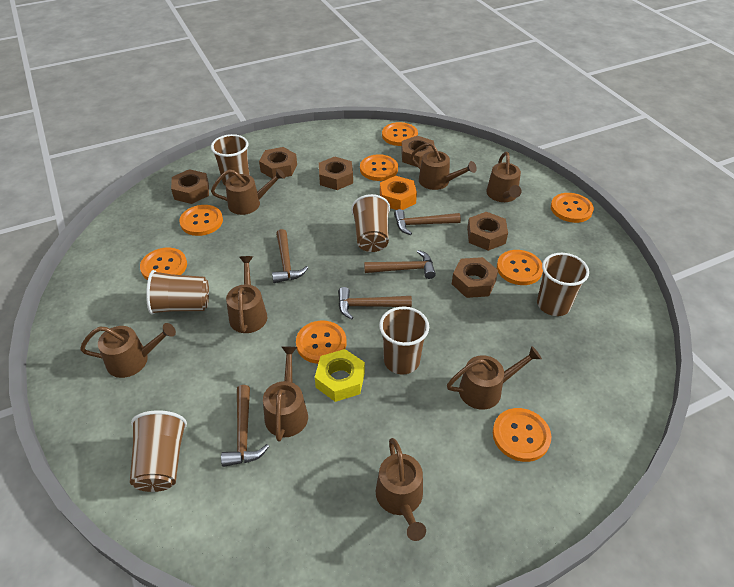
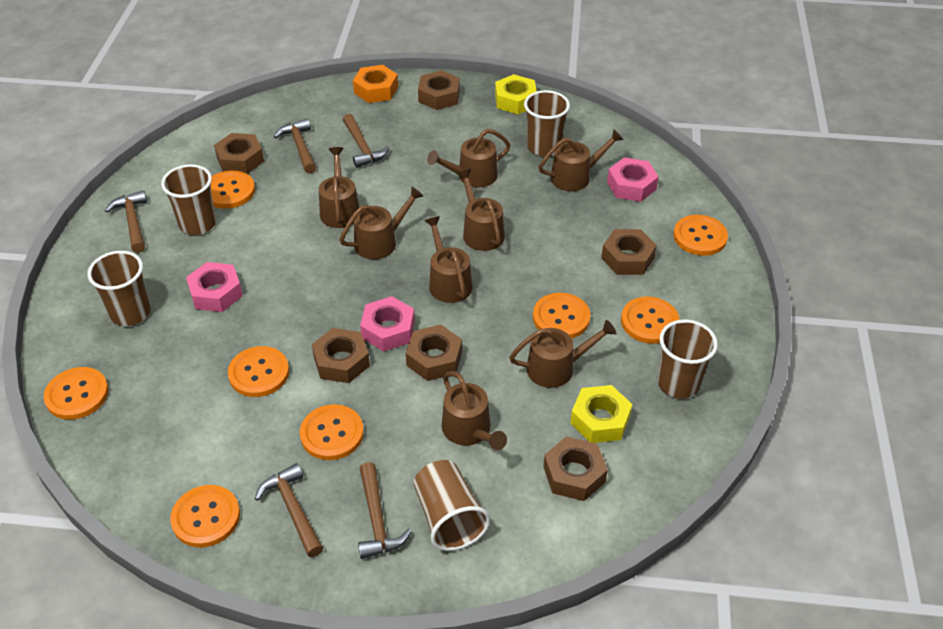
brown cup: [130,410,187,492] [146,270,209,315] [211,134,250,186] [351,194,390,252] [379,307,429,374] [537,253,589,316] = 6 -> [88,251,151,326] [161,164,216,235] [414,460,490,551] [524,90,570,157] [657,319,718,399] = 5
pink nut: none = 0 -> [186,262,243,312] [360,296,415,351] [607,157,659,202] = 3
yellow nut: [315,349,365,402] = 1 -> [495,74,537,114] [570,385,633,443] = 2

